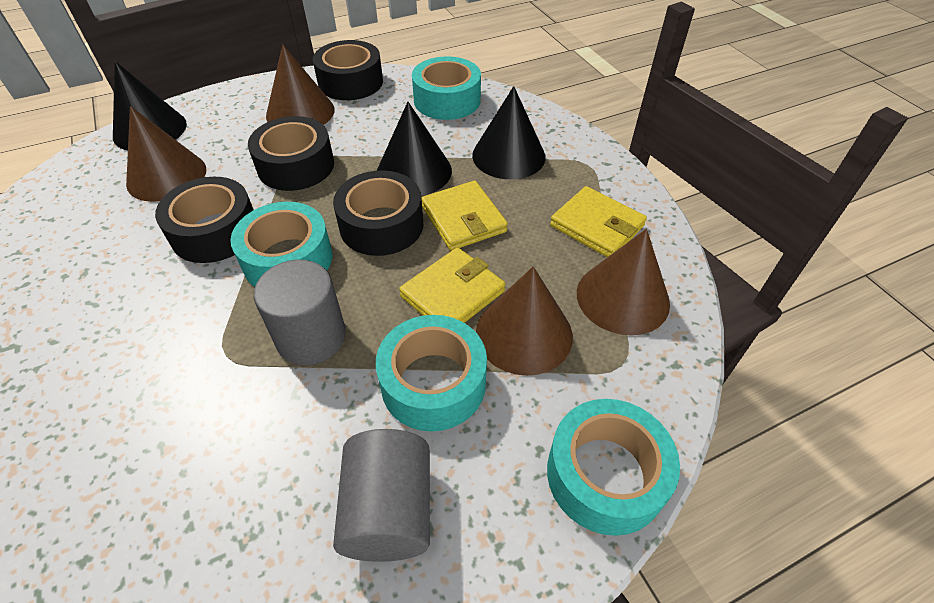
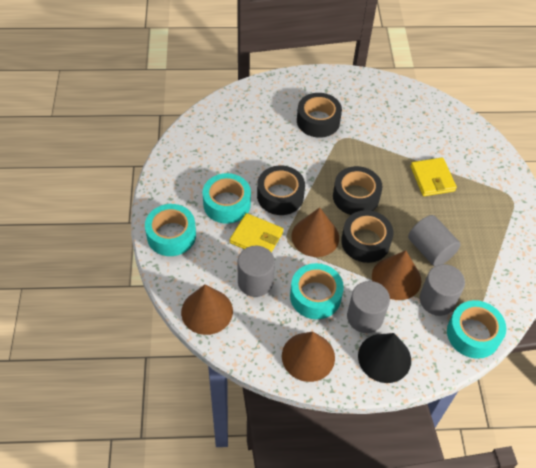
black cone: [113,61,187,150] [377,102,452,196] [472,86,546,180] = 3 -> [358,333,411,383] = 1
grey cylinder: [254,260,346,365] [333,429,430,562] = 2 -> [238,246,275,297] [347,281,390,333] [408,215,461,266] [420,264,465,316] = 4
yellow wallet: [399,247,505,323] [421,181,508,251] [550,186,647,257] = 3 -> [230,213,283,253] [410,157,457,196] = 2

